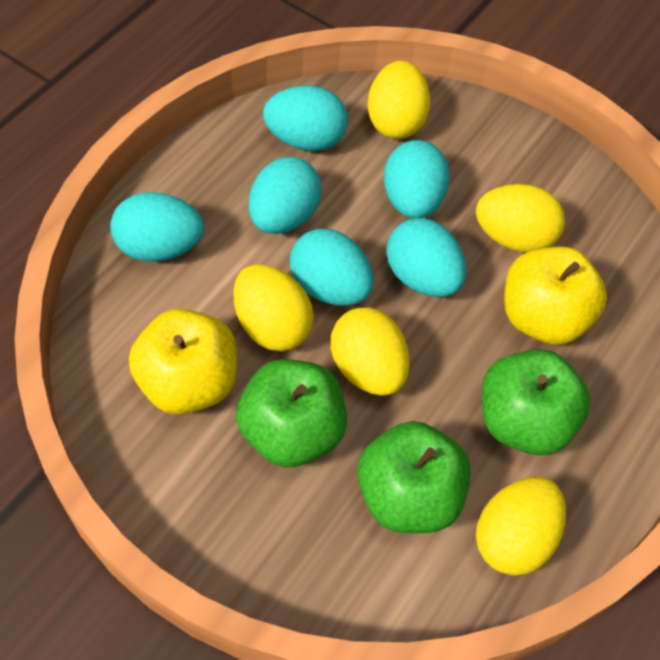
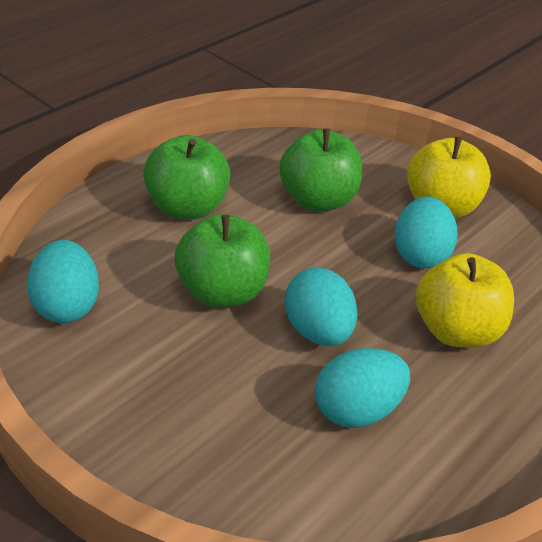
turquoise egg: [110,192,204,261] [249,157,322,234] [263,86,348,151] [290,229,374,306] [384,140,450,219] [386,218,466,297] = 6 -> [27,240,99,323] [284,268,357,346] [315,348,410,428] [395,197,457,268] = 4
yellow egg: [233,264,314,351] [331,307,410,396] [368,61,430,139] [476,184,565,253] [476,477,566,576] = 5 -> none = 0

